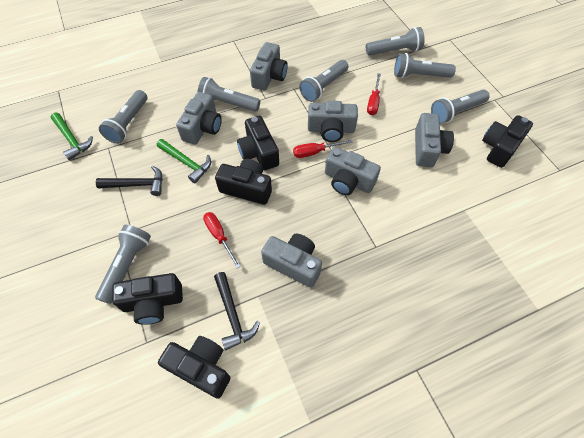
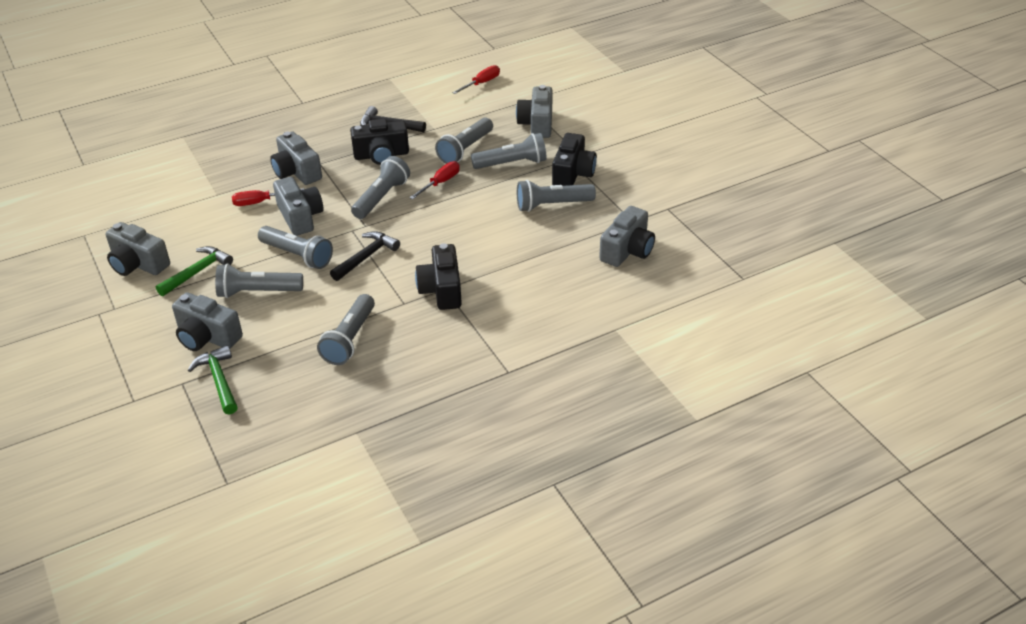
black camera: [112,273,183,325] [158,336,230,399] [215,159,272,205] [237,116,279,170] [482,115,533,168] = 5 -> [350,119,409,165] [415,243,462,310] [552,133,597,186] = 3

